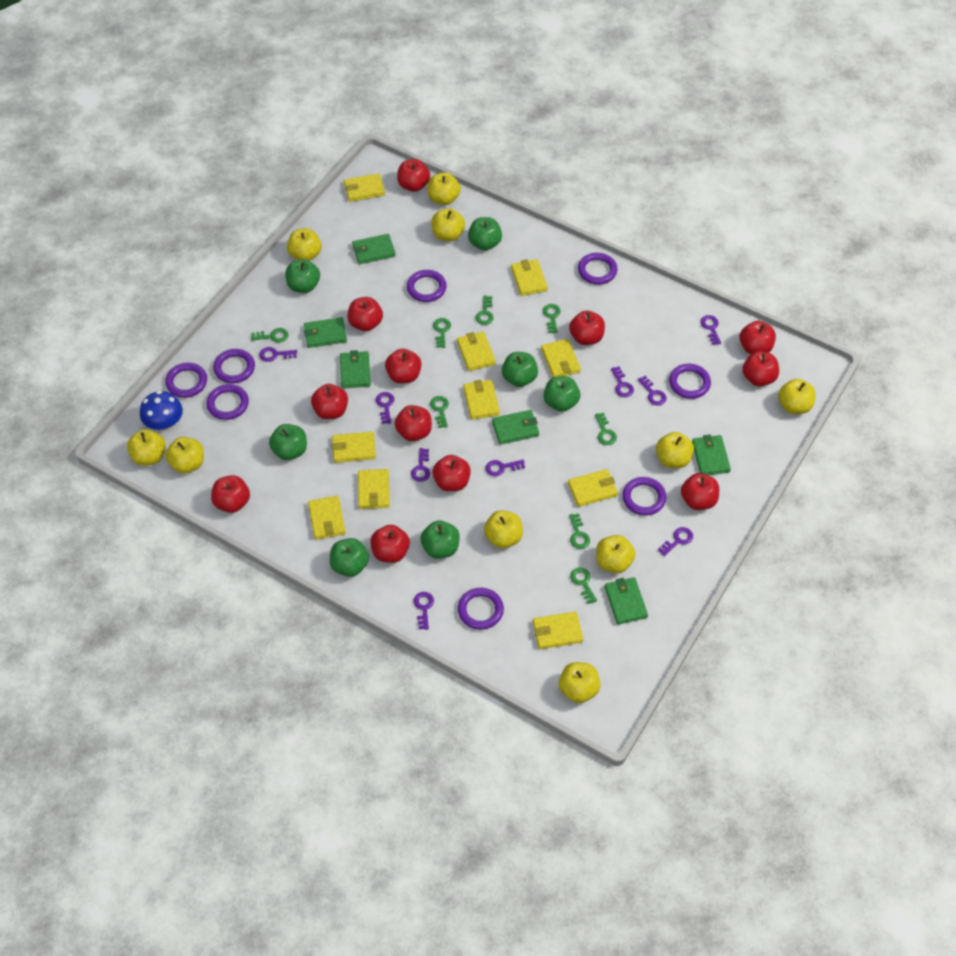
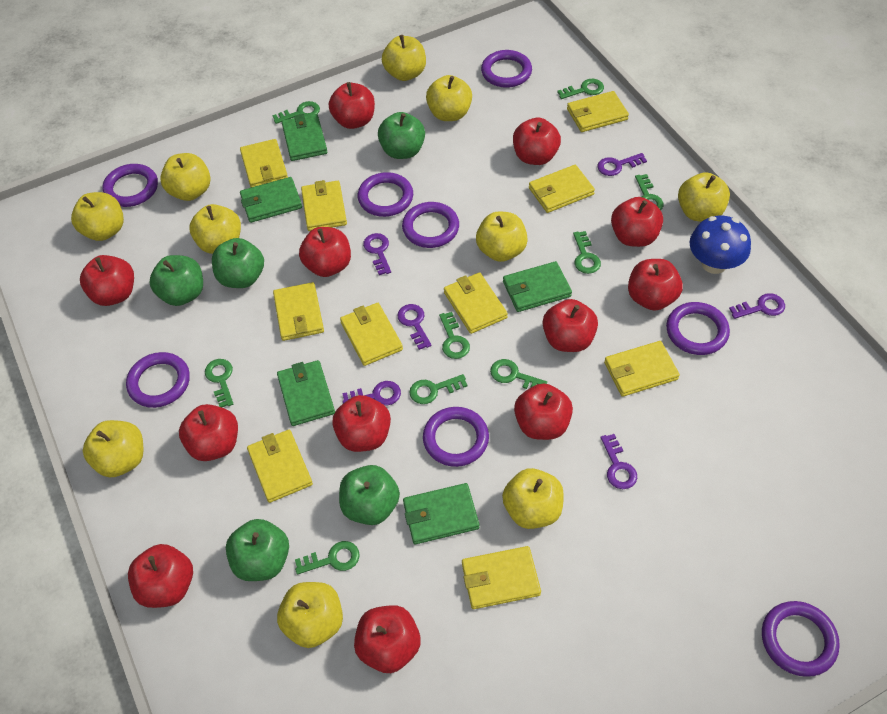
green apple: [269,424,307,460] [285,259,320,293] [330,538,369,577] [421,521,460,559] [468,217,502,250] [502,352,538,387] [543,376,580,412] = 7 -> [149,255,203,306] [212,238,264,288] [226,519,289,581] [339,465,400,525] [378,112,425,159] = 5
green key: [251,328,289,343] [430,396,449,428] [433,318,451,348] [476,295,493,325] [543,304,561,333] [569,513,590,549] [570,568,597,604] [595,413,617,445] = 8 -> [205,359,233,407] [273,101,320,124] [295,541,360,575] [409,374,467,404] [439,312,470,359] [490,359,547,389] [557,79,604,99] [573,231,601,274] [635,174,663,210] = 9
green wallet: [304,317,347,348] [340,350,371,388] [352,234,396,264] [492,410,539,445] [605,577,648,625] [692,435,731,475] = 6 -> [240,177,302,223] [277,360,335,426] [282,114,327,161] [403,483,479,544] [503,261,572,312] = 5
purple key: [259,347,297,362] [376,392,394,424] [411,448,430,482] [414,592,434,630] [485,460,525,476] [611,366,634,397] [638,376,666,406] [658,527,693,556] [701,315,721,345] = 9 -> [342,381,401,406] [363,233,391,275] [397,304,432,350] [598,153,647,176] [600,434,637,489] [729,293,785,319] = 6

